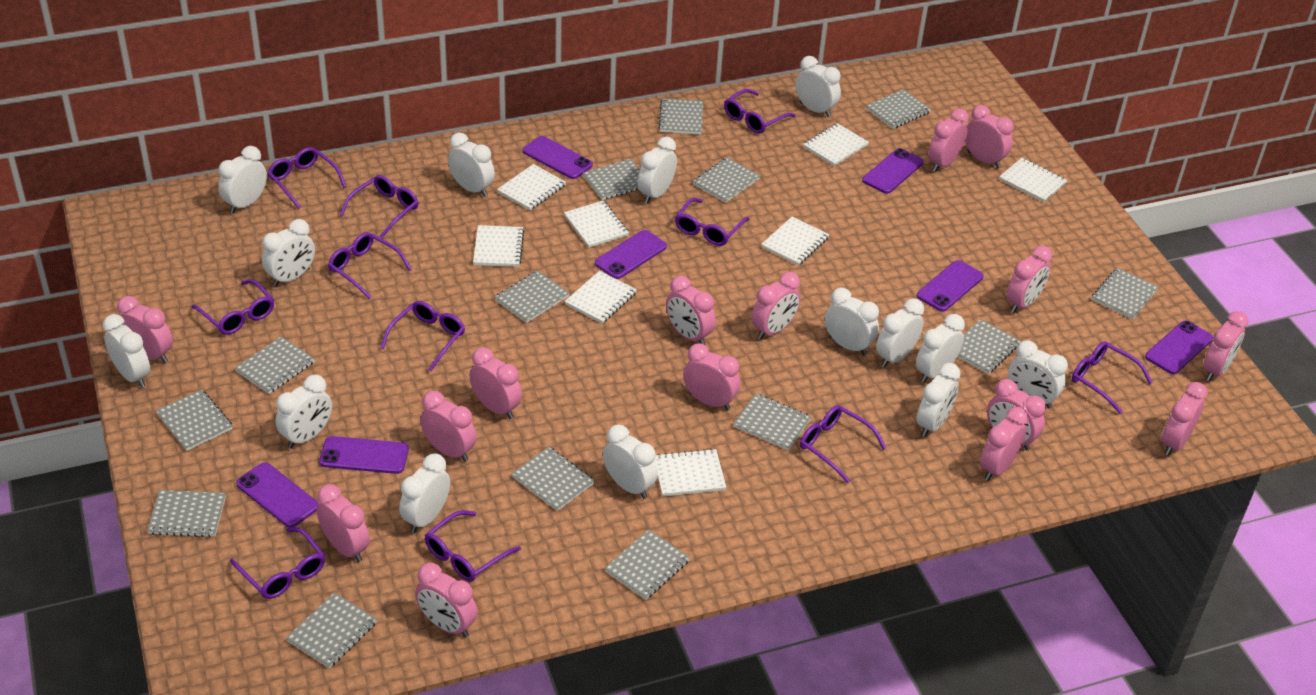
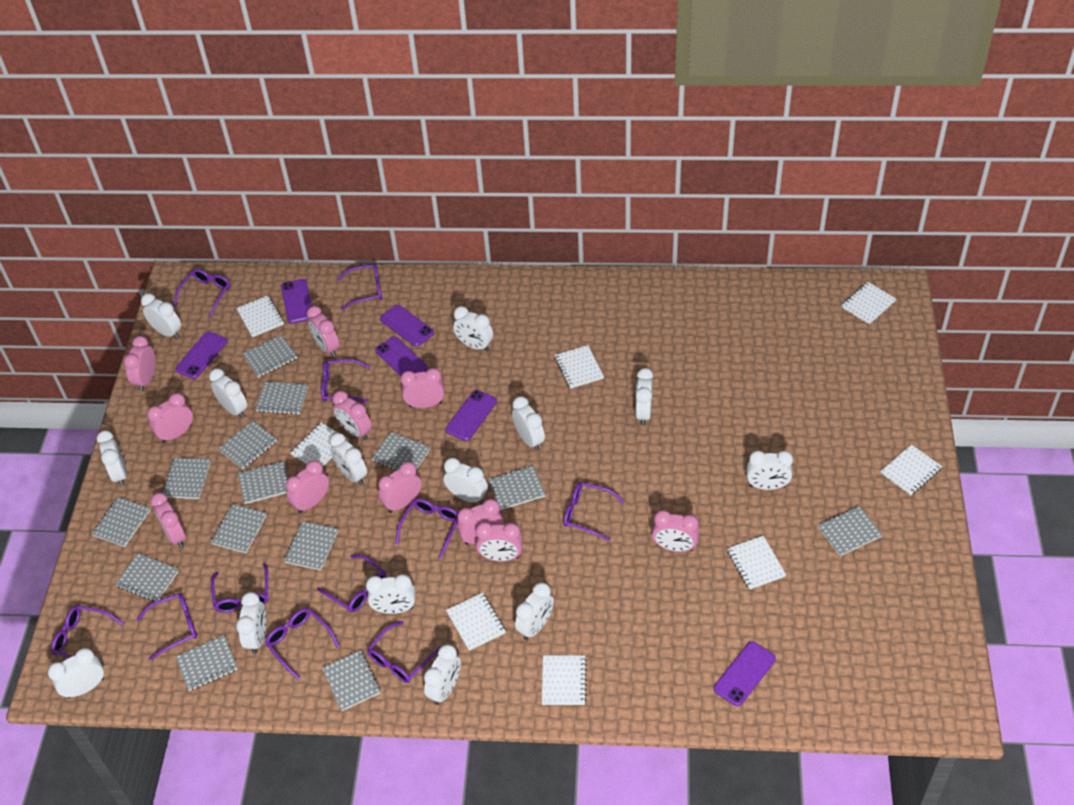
pink clock: [117,296,173,363] [317,484,370,562] [415,563,477,638] [420,391,477,462] [469,347,522,419] [666,276,715,345] [683,343,740,410] [752,272,801,339] [928,108,969,172] [965,105,1014,168] [980,407,1029,481] [987,379,1046,450] [1007,246,1052,313] [1162,382,1208,456] [1203,311,1248,381] = 15 -> [123,336,156,391] [147,393,193,443] [150,493,186,548] [286,460,329,513] [307,306,339,357] [332,391,372,440] [378,462,422,513] [400,368,445,408] [457,499,503,545] [476,522,523,561] [652,510,699,552] = 11
purple phone: [236,462,319,527] [319,436,409,474] [523,136,593,179] [595,230,667,279] [862,148,923,194] [917,260,984,312] [1145,321,1213,374] = 7 -> [175,332,227,379] [281,279,312,323] [375,337,428,376] [380,305,434,347] [445,390,497,441] [714,641,776,706] = 6

